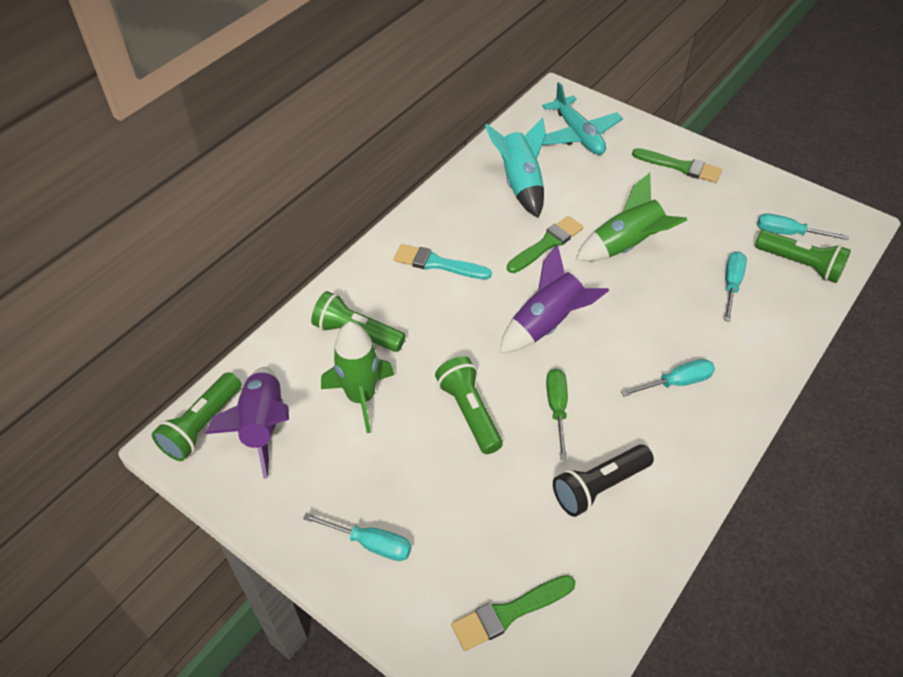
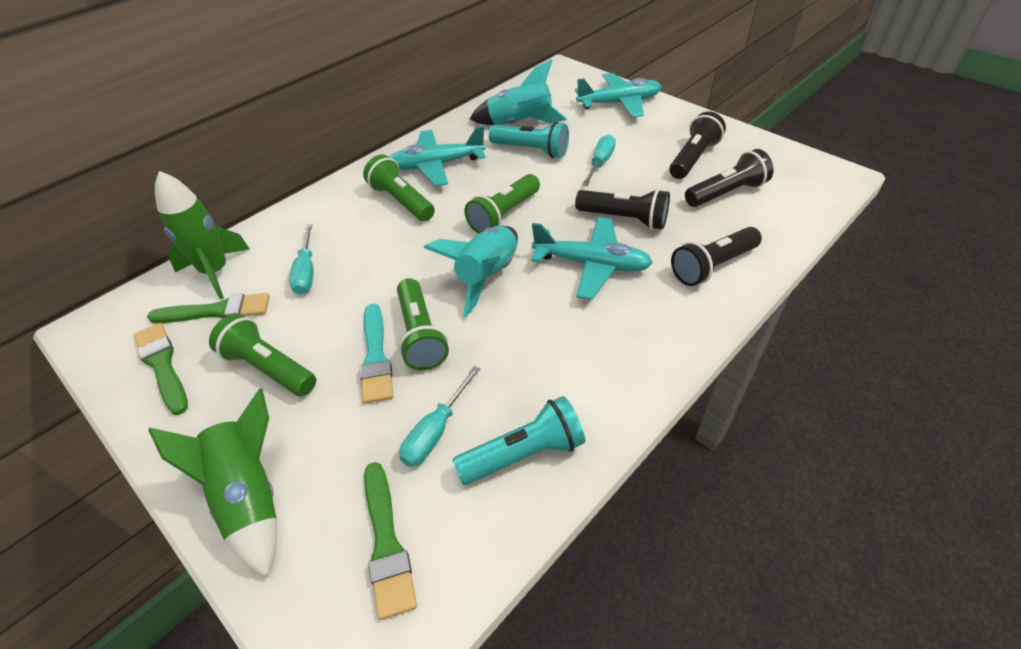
black flashlight: [553,444,654,517] = 1 -> [575,189,670,230] [669,111,726,179] [671,227,762,286] [685,149,774,207] = 4
green screwdriver: [546,369,568,460] = 1 -> none = 0
purple rocket: [205,367,289,479] [500,245,609,353] = 2 -> none = 0
turquoise flashlight: none = 0 -> [452,396,585,485] [489,122,569,158] = 2
turquoise plane: [542,82,623,155] = 1 -> [390,126,486,186] [531,217,653,300] [575,73,661,118] = 3
turquoise rocket: [485,117,546,218] = 1 -> [424,226,518,317] [470,59,567,125] = 2
turquoise screwdriver: [303,513,411,561] [621,359,715,397] [724,251,747,322] [757,213,848,240] = 4 -> [289,224,313,294] [399,366,480,467] [582,134,616,186] = 3

